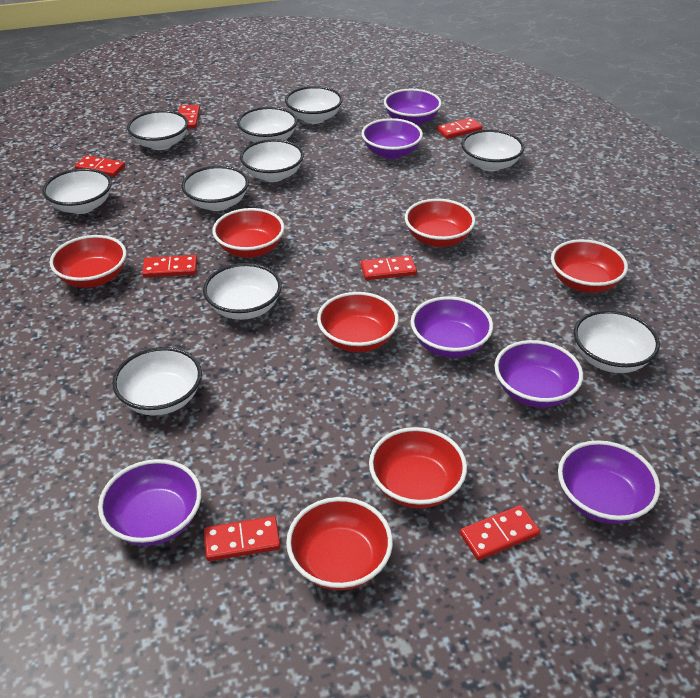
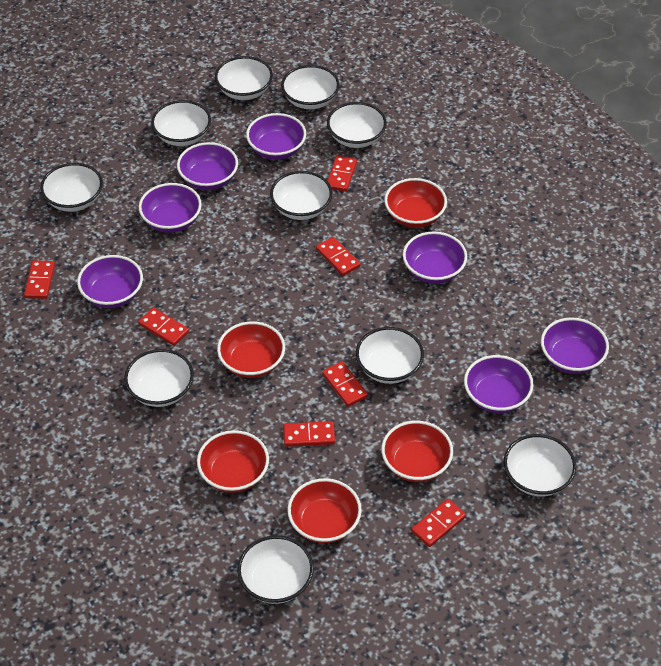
purple bowl: [98,459,201,546] [361,118,423,159] [384,89,442,126] [411,296,493,358] [495,340,583,408] [558,440,660,524] = 6 -> [77,255,143,308] [139,183,202,233] [177,142,238,190] [246,113,306,160] [403,231,467,284] [464,355,534,413] [541,318,609,374] = 7
red bowl: [50,235,127,288] [212,208,285,258] [286,497,393,590] [317,292,399,352] [369,427,467,508] [405,198,476,247] [551,239,628,293] = 7 -> [197,430,269,493] [217,321,285,378] [287,478,362,543] [381,421,453,482] [384,178,447,228] = 5

